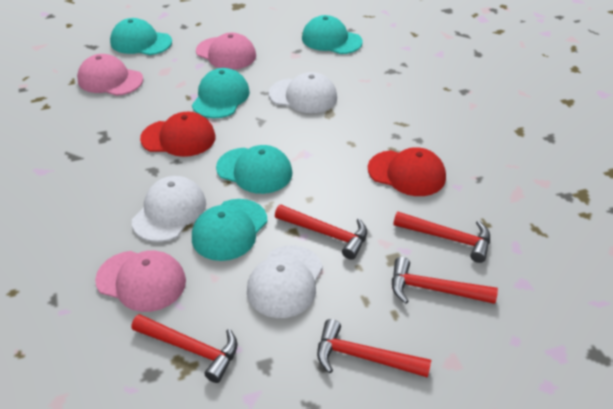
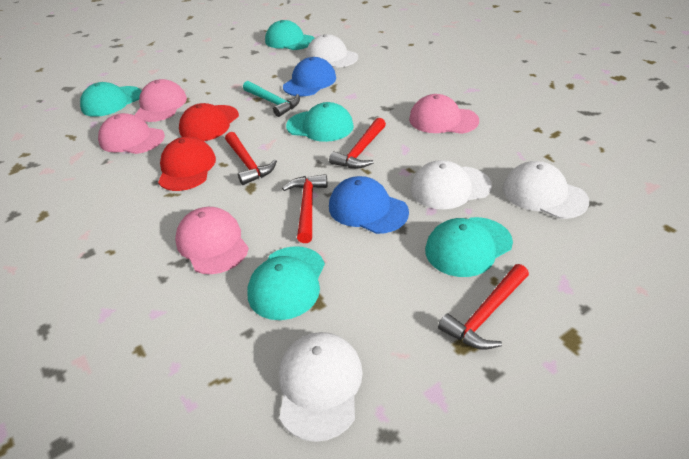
blue cap: none = 0 -> [283,57,336,96] [329,176,409,234] = 2
pink cap: [77,54,143,96] [95,250,186,312] [196,33,256,70] = 3 -> [98,113,165,154] [135,79,187,122] [175,207,249,274] [409,94,479,134] = 4
red hammer: [131,314,238,383] [275,205,367,260] [317,319,431,378] [392,257,498,304] [393,212,490,263] = 5 -> [225,132,277,185] [282,174,328,243] [329,118,386,169] [438,264,529,350] = 4
turquoise hammer: none = 0 -> [243,81,300,117] = 1
white cap: [132,176,206,242] [247,245,323,318] [269,72,337,113] = 3 -> [279,332,363,442] [306,34,358,68] [410,160,492,209] [503,161,589,219] = 4

